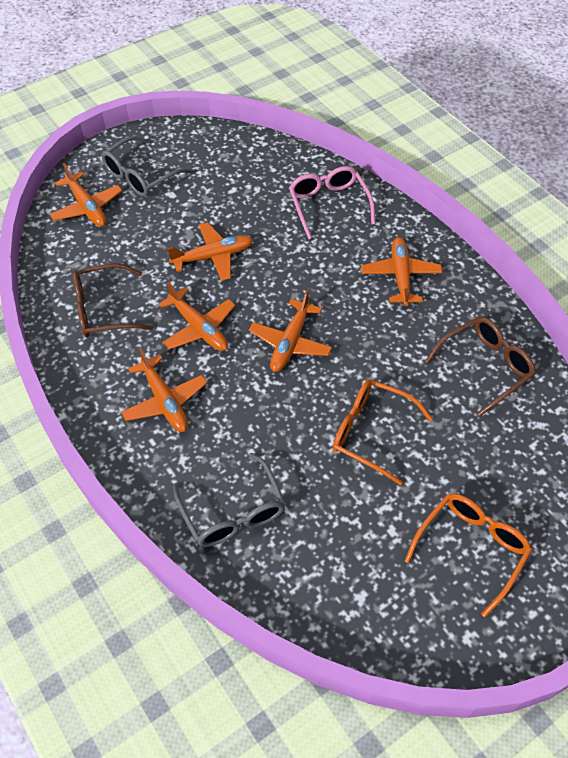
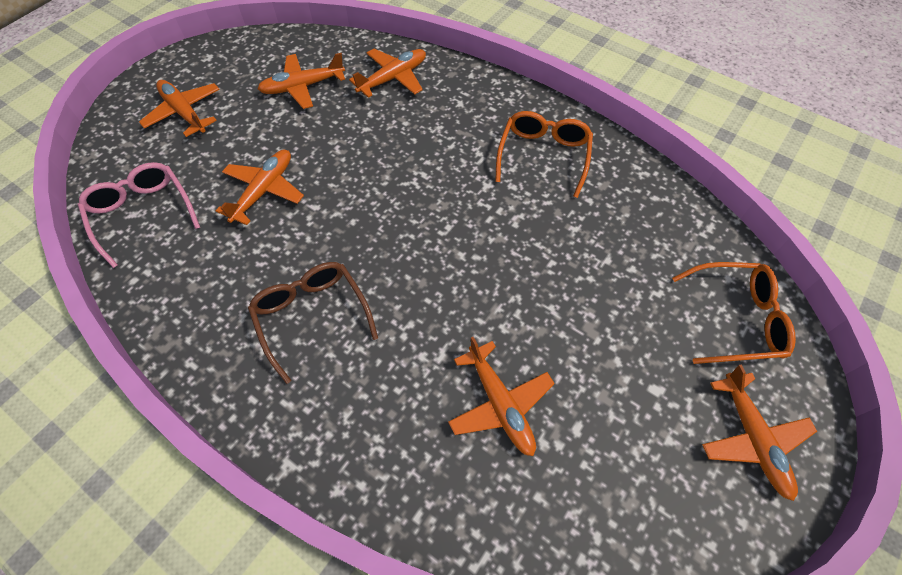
brown glasses: [73,263,154,338] [425,317,536,417] = 2 -> [248,262,378,384] = 1
grey glasses: [101,136,192,197] [173,453,286,547] = 2 -> none = 0

